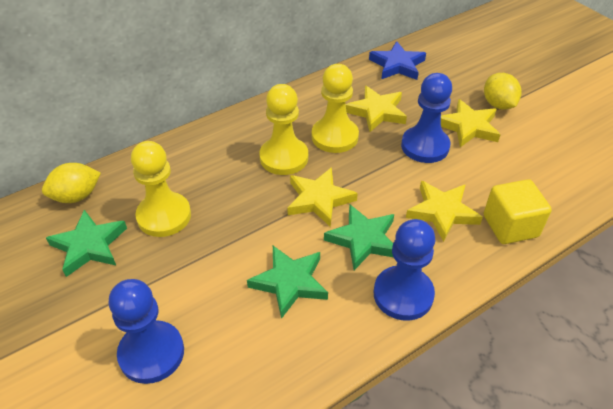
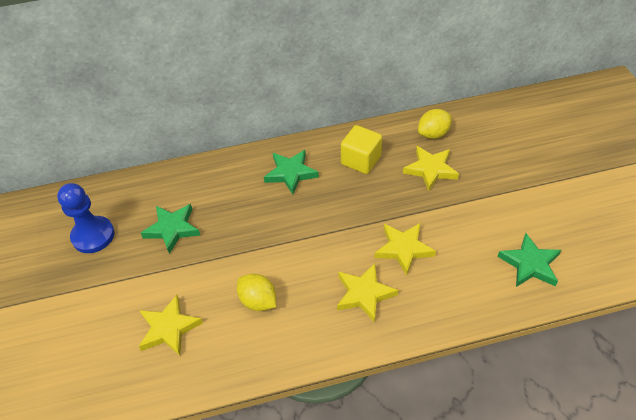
blue pawn: [109,279,184,384] [374,219,435,321] [401,73,452,163] = 3 -> [57,183,114,253] = 1
blue star: [369,41,426,80] = 1 -> none = 0
yellow pawn: [131,141,191,237] [259,84,308,175] [312,64,359,153] = 3 -> none = 0

